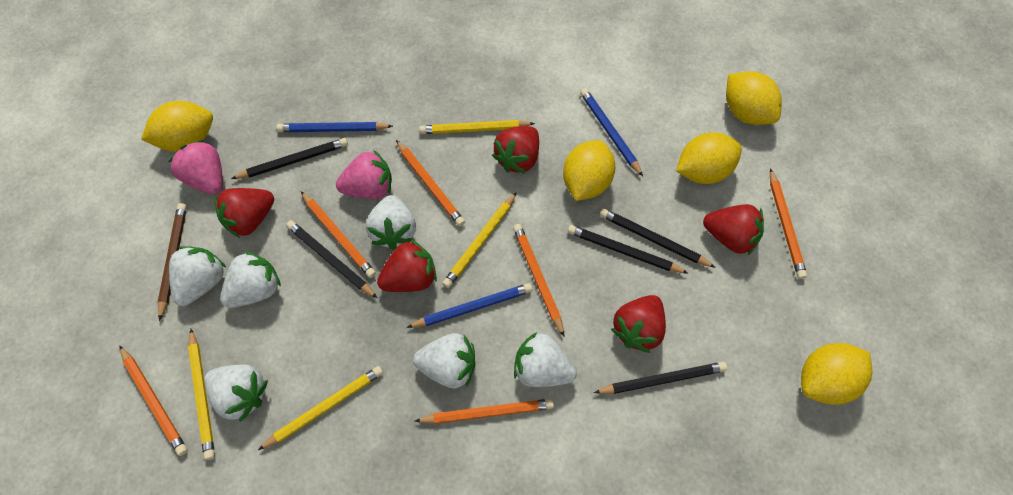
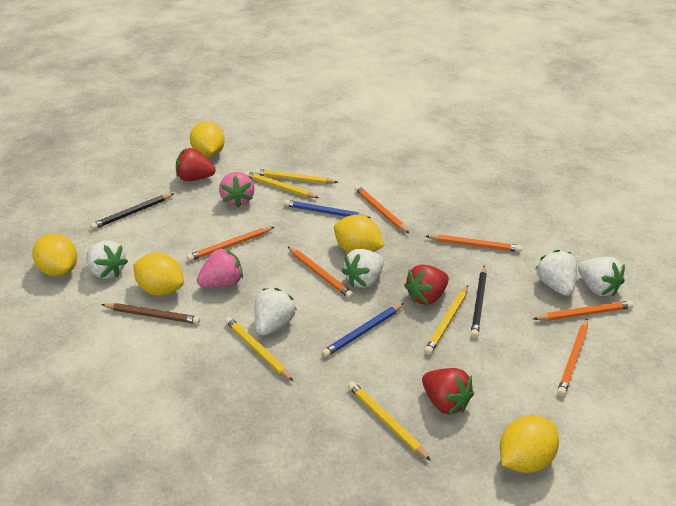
black pencil: [231,138,348,179] [286,220,377,298] [568,225,689,274] [594,362,727,394] [600,208,716,268] = 5 -> [90,193,174,230] [471,265,487,338] = 2
blue pencil: [276,122,393,132] [407,283,533,328] [580,88,643,176] = 3 -> [284,200,371,218] [322,303,404,357] = 2
red strawberry: [214,188,274,238] [377,239,437,292] [492,126,539,174] [611,295,666,353] [703,204,764,255] = 5 -> [176,148,216,181] [404,264,449,305] [422,368,474,415] = 3
white strawberry: [169,246,227,306] [204,365,268,422] [220,251,281,308] [366,195,416,250] [413,333,475,388] [514,332,577,387] = 6 -> [86,240,128,279] [255,288,297,336] [342,249,384,288] [536,250,577,296] [578,257,625,296] = 5
yellow pencil: [188,329,215,460] [258,366,383,450] [419,120,535,134] [442,192,517,288] = 4 -> [225,317,293,381] [245,171,319,198] [255,169,338,184] [348,381,431,461] [424,286,468,355] = 5

